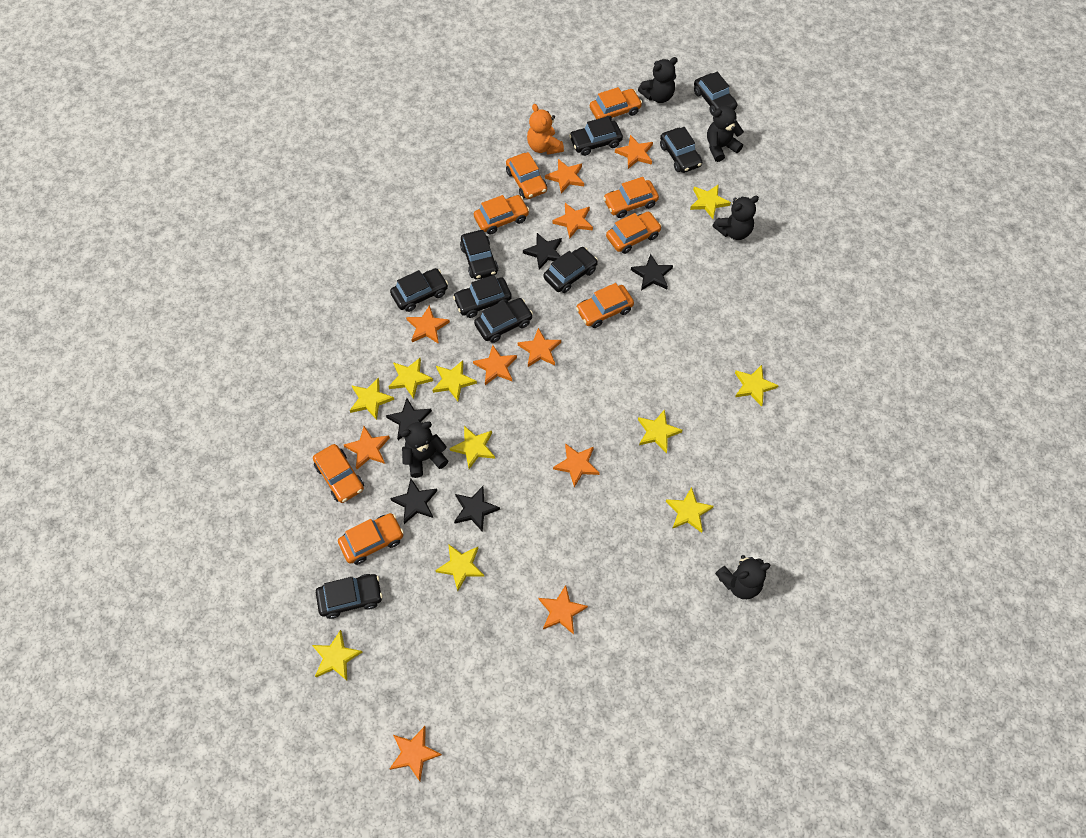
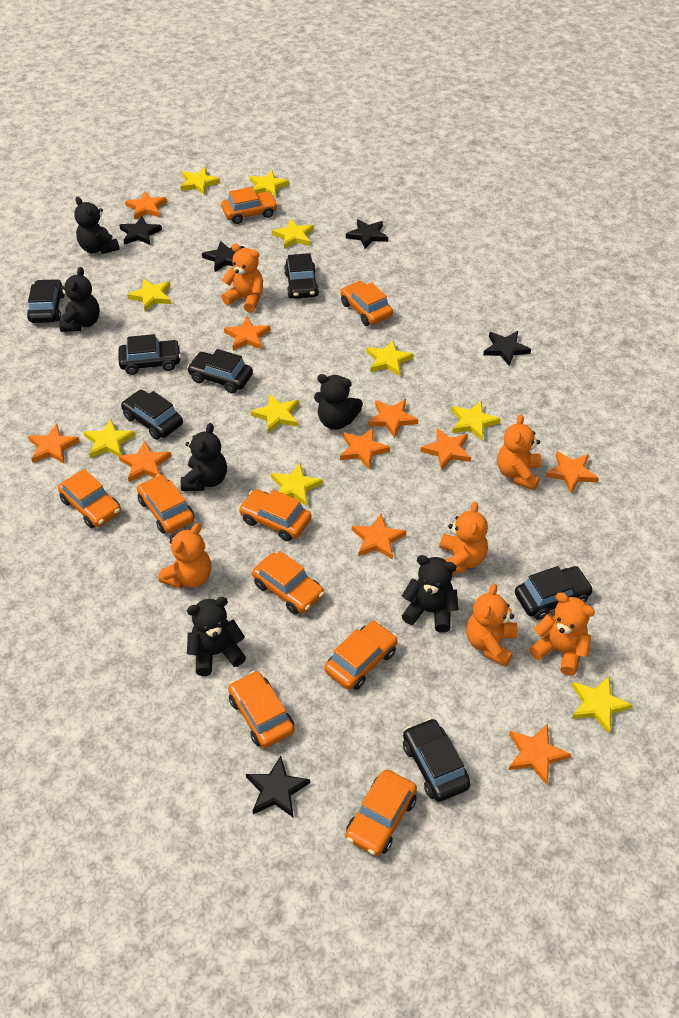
black car: [316,574,383,619] [390,268,448,312] [453,275,512,318] [460,230,498,280] [474,298,533,343] [543,247,598,293] [569,116,623,156] [660,127,702,173] [694,72,737,116] = 9 -> [27,279,65,323] [118,334,181,375] [121,390,183,440] [187,349,253,394] [284,253,319,299] [403,718,470,802] [515,566,593,620] = 7
black teddy bear: [401,421,448,478] [638,57,678,103] [707,102,744,162] [712,196,759,240] [715,555,771,599] = 5 -> [59,267,100,332] [74,197,120,254] [181,423,227,491] [187,597,246,676] [314,374,363,430] [402,555,459,633] = 6
orange car: [313,444,364,503] [338,513,404,565] [474,195,529,235] [506,152,547,199] [576,283,634,328] [590,87,642,121] [603,177,659,218] [606,212,662,254] = 8 -> [58,469,121,528] [137,474,195,534] [221,187,278,224] [228,671,294,748] [239,489,312,541] [252,551,324,614] [324,621,397,690] [341,281,393,326] [346,769,417,856] = 9
orange teddy bear: [527,104,564,155] = 1 -> [158,523,211,588] [221,243,263,313] [439,502,488,574] [466,584,518,667] [497,414,541,490] [529,592,595,676] = 6

